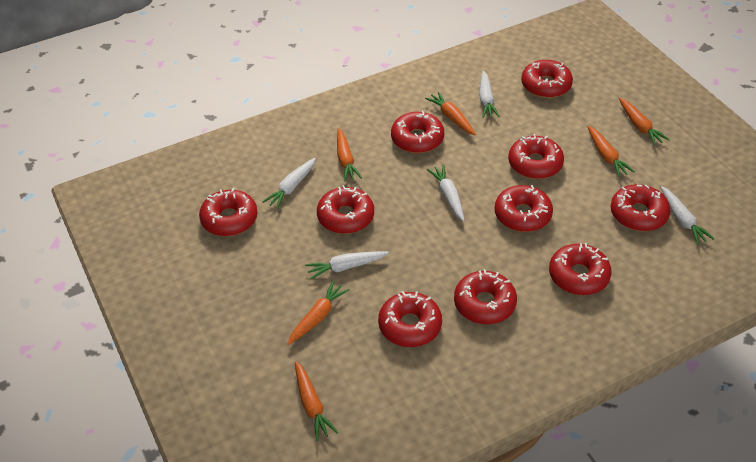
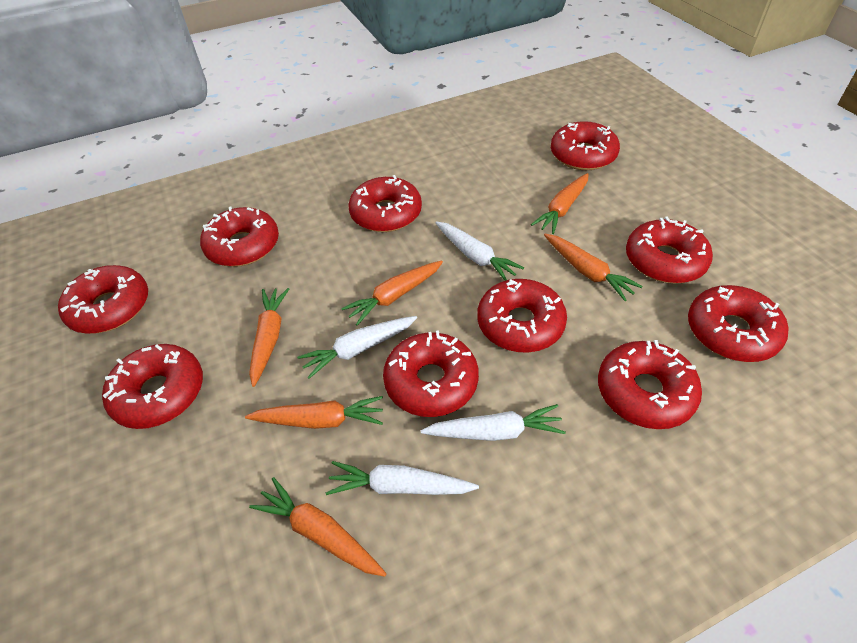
white carrot: [263,158,316,209] [305,251,389,280] [427,165,464,222] [479,71,500,118] [661,186,714,245] = 5 -> [297,316,417,379] [326,461,479,495] [420,404,566,441] [435,221,524,281] = 4

